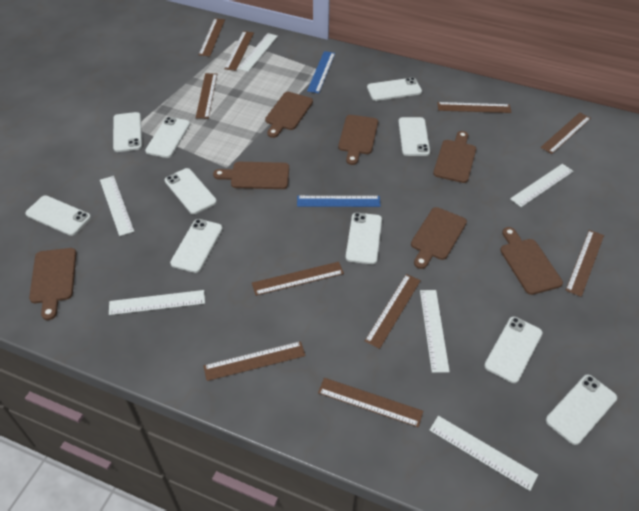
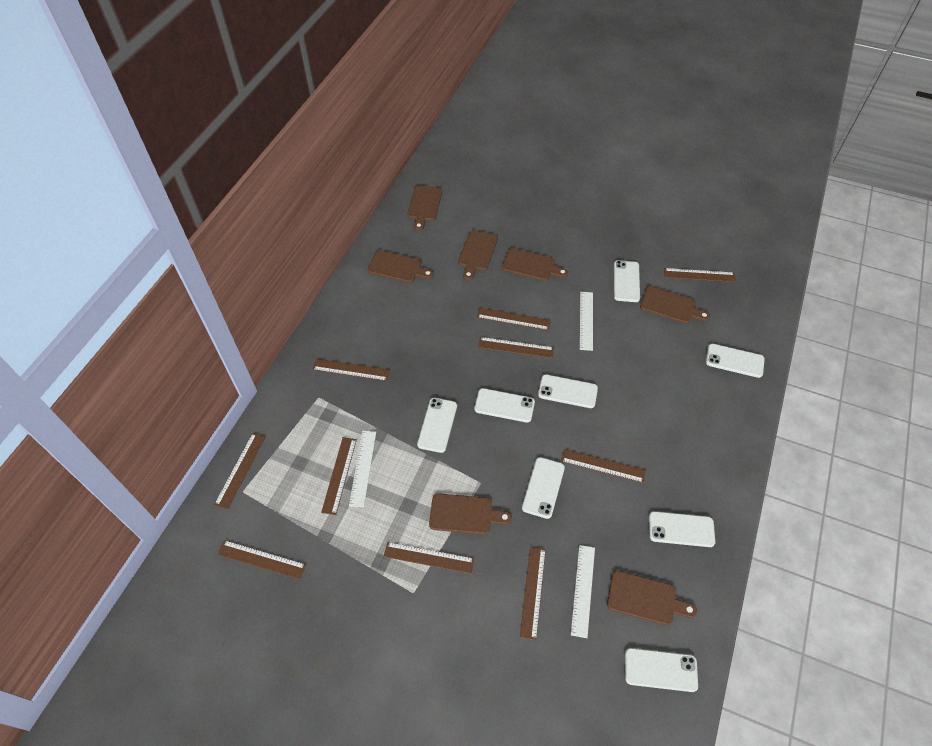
blue ruler: [297,196,381,207] [307,51,335,93] = 2 -> none = 0
white phone: [25,195,91,236] [113,112,142,152] [145,117,190,158] [165,168,217,214] [170,219,223,273] [346,213,382,264] [367,77,422,101] [398,117,430,156] [484,317,543,383] [546,375,617,445] = 10 -> [417,398,457,453] [474,388,535,423] [522,457,565,519] [538,374,598,408] [614,260,640,302] [625,648,698,692] [649,511,715,547] [706,344,765,378] = 8
white ruler: [100,176,134,236] [109,290,205,315] [238,33,278,72] [420,290,450,373] [430,416,538,491] [510,164,573,207] = 6 -> [349,431,376,507] [571,545,595,638] [580,292,593,351] = 3

